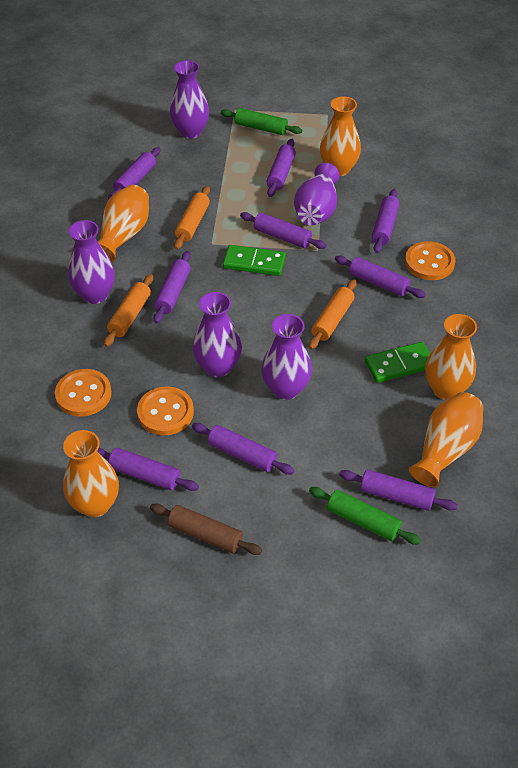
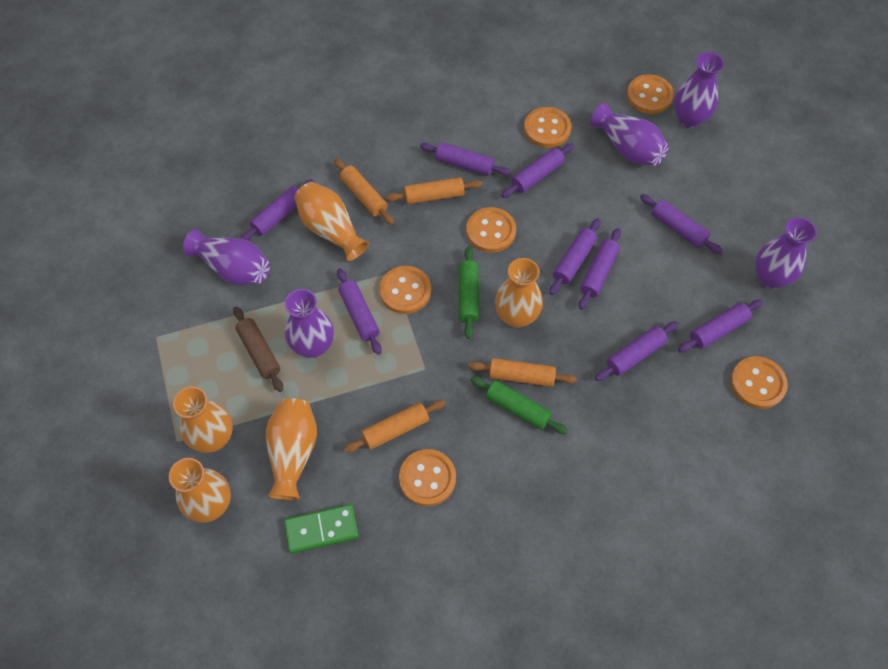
green domino: [223,245,286,276] [365,342,430,383] = 2 -> [284,504,359,554] = 1
orange button: [55,369,112,416] [137,386,194,435] [405,241,455,280] = 3 -> [379,266,431,314] [399,449,456,506] [466,207,516,253] [524,107,571,148] [627,74,674,114] [730,356,788,409] = 6
orange rolling pin: [104,274,153,347] [174,186,210,249] [309,279,357,350] = 3 -> [334,158,394,225] [344,400,446,453] [386,177,482,204] [469,358,577,387] = 4

